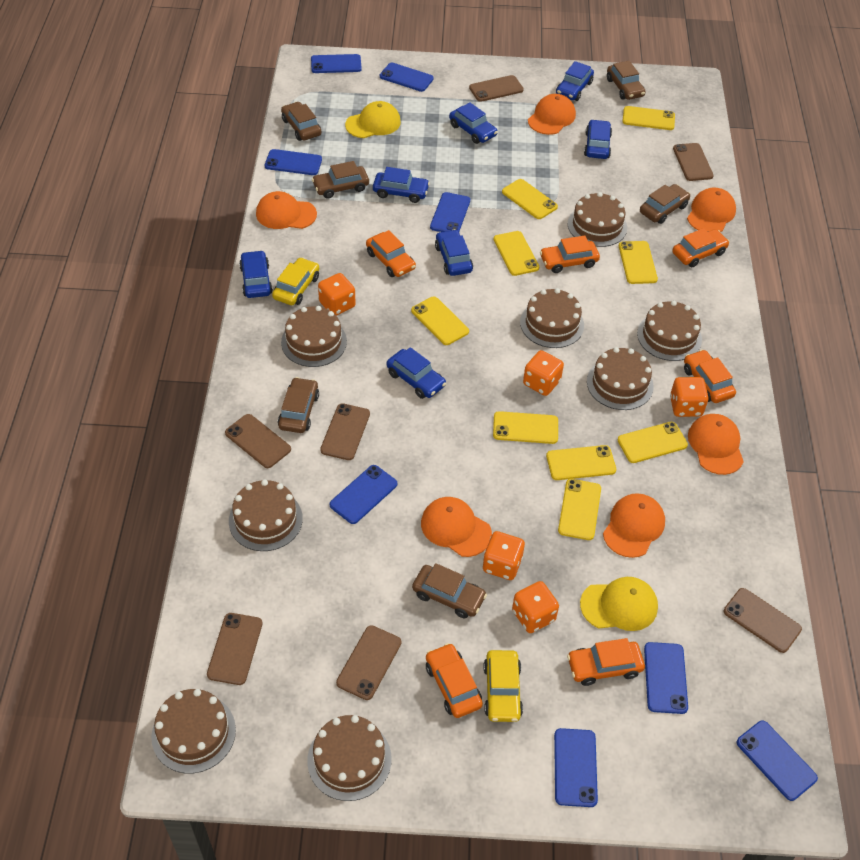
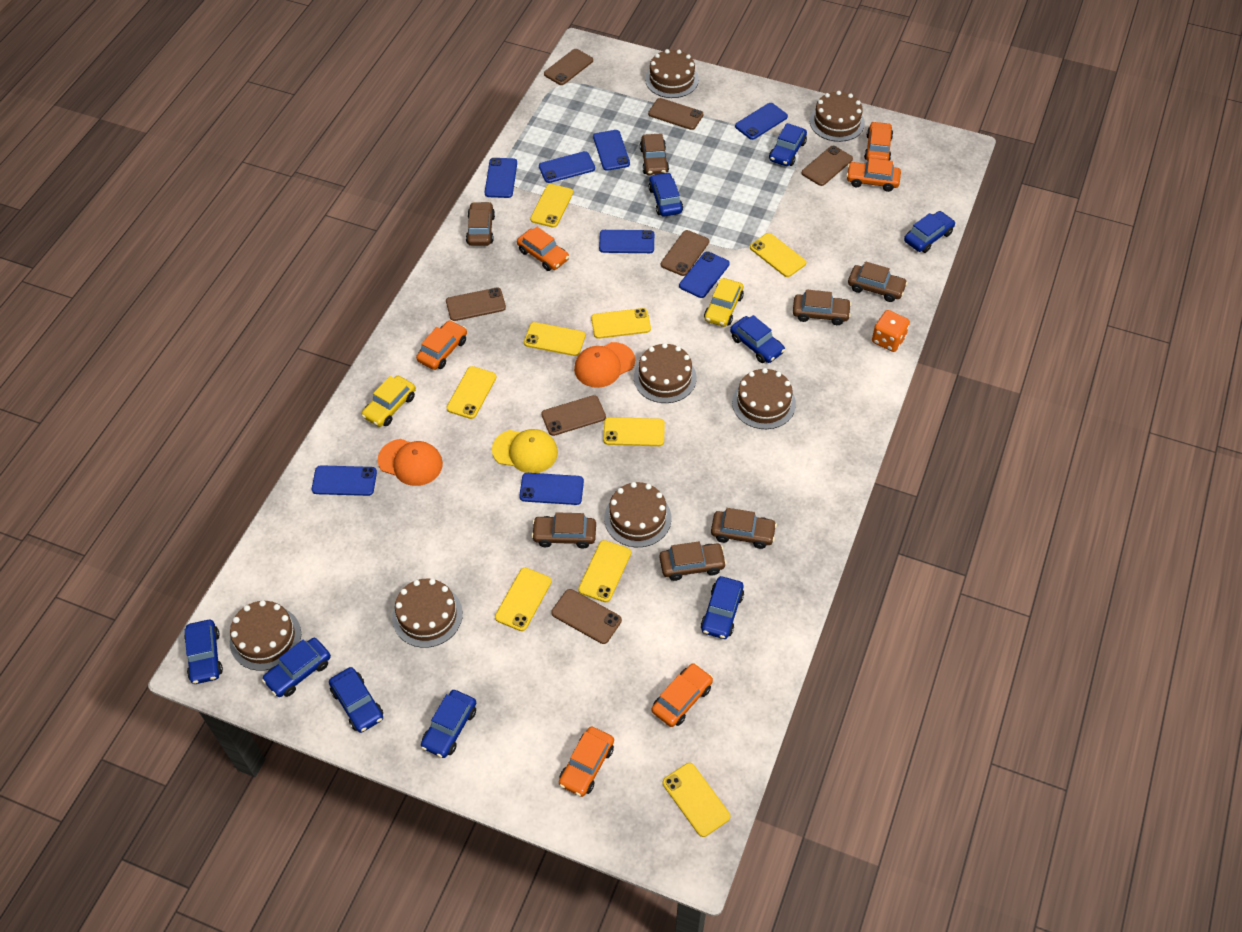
blue car: [239,250,273,298] [373,167,430,203] [386,347,446,399] [435,229,473,276] [449,102,498,144] [556,61,594,101] [584,119,612,159] = 7 -> [184,620,223,684] [262,638,331,697] [329,667,383,733] [421,690,476,758] [649,172,683,217] [700,576,744,639] [730,315,785,363] [769,123,807,166] [904,211,955,253] = 9
brown cake: [151,689,236,773] [229,480,303,551] [281,306,347,367] [307,715,392,801] [520,288,584,348] [568,192,627,247] [587,347,654,410] [637,301,702,361] = 8 -> [230,600,301,671] [392,579,463,648] [604,482,671,547] [634,343,696,403] [645,49,699,98] [732,368,796,429] [810,91,865,142] = 7
brown car: [278,377,319,433] [281,102,322,141] [312,161,369,199] [412,563,487,618] [607,61,646,100] [640,184,690,224] = 6 -> [466,202,495,246] [531,512,596,548] [640,133,669,176] [659,542,727,581] [711,508,777,549] [793,289,851,325] [848,261,908,302] = 7
orange cap: [256,191,317,229] [421,497,492,557] [528,94,576,135] [603,493,665,558] [687,187,736,232] [688,414,744,475] = 6 -> [378,439,443,486] [574,342,635,388] = 2
orange dice: [318,273,356,316] [483,531,525,580] [512,581,559,633] [523,350,564,396] [670,377,709,417] = 5 -> [872,310,910,352] = 1
yellow cap: [345,101,401,138] [580,577,658,631] = 2 -> [492,429,558,473] = 1

